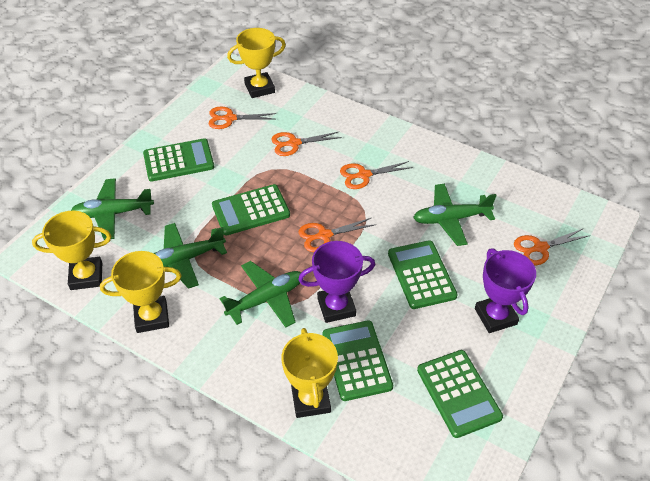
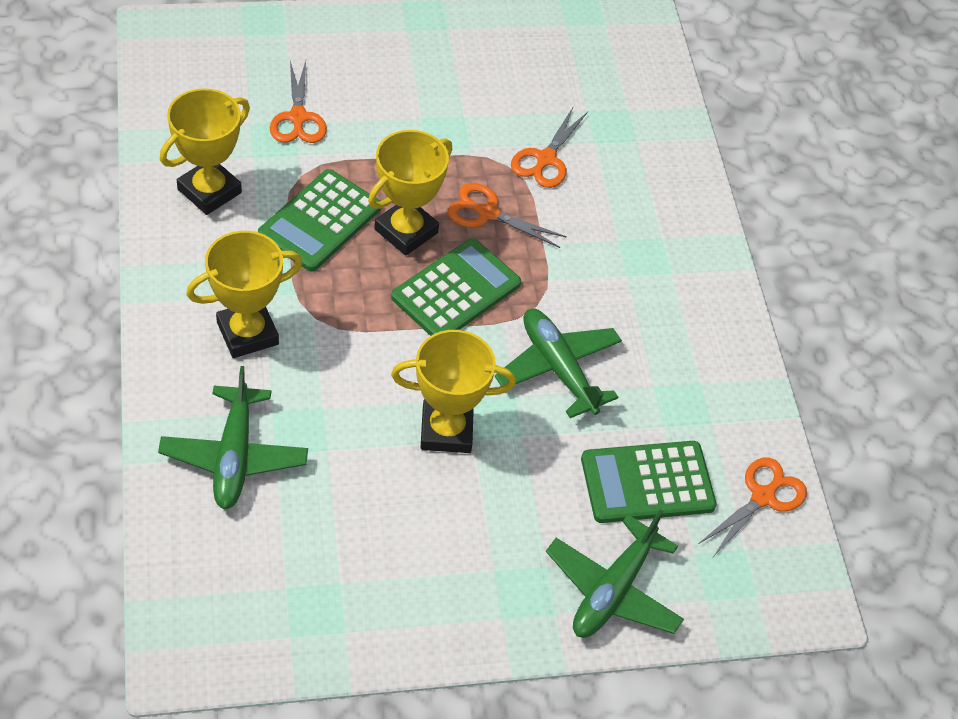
green calculator: [143,138,214,182] [212,184,290,235] [323,320,393,401] [388,240,458,309] [417,350,503,438] = 5 -> [258,169,381,272] [391,238,521,336] [581,441,717,523] = 3
green plane: [71,178,154,240] [154,223,227,289] [220,261,301,328] [413,184,497,246] = 4 -> [158,366,308,509] [495,309,622,418] [546,510,684,638] = 3
orange scissors: [209,107,276,129] [271,132,342,156] [299,218,376,252] [340,161,413,189] [514,228,590,265] = 5 -> [270,61,327,143] [447,183,567,248] [511,108,588,188] [698,457,807,557] = 4
purple trophy: [298,241,375,323] [475,248,536,333] = 2 -> none = 0

